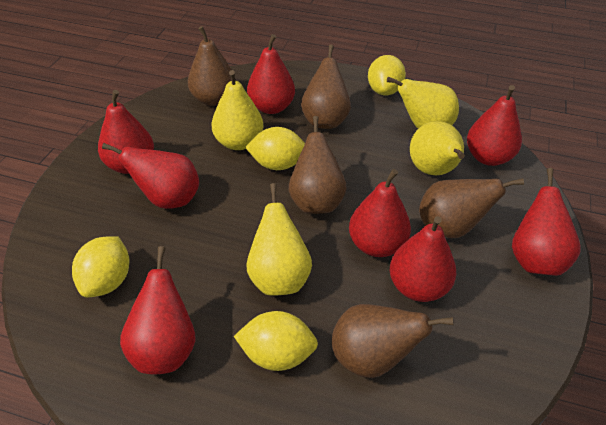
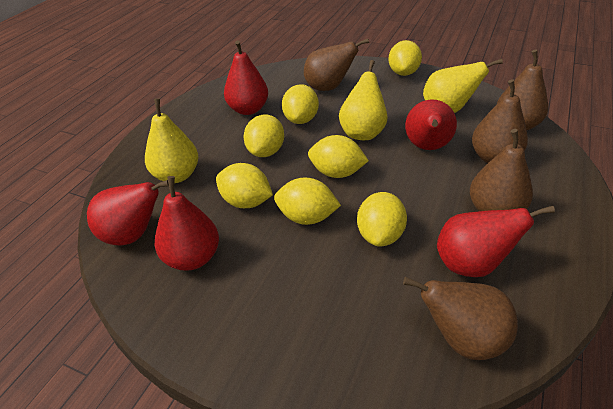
red pear: [98,90,154,174] [102,143,199,209] [120,246,195,374] [247,34,295,114] [349,169,411,257] [390,216,456,302] [467,85,522,166] [512,168,581,276] = 8 -> [87,180,169,246] [155,176,219,271] [224,40,268,115] [405,99,457,150] [437,205,555,277] = 5
yellow lemon: [72,236,130,297] [234,311,318,371] [245,127,305,170] [368,55,406,95] = 4 -> [216,163,273,208] [244,114,284,157] [274,178,341,225] [282,84,319,124] [308,135,369,178] [357,192,407,246] [388,40,422,76] = 7
yellow pear: [211,70,264,150] [246,183,312,296] [387,77,459,129] [410,121,465,175] = 4 -> [145,98,198,183] [339,60,388,140] [423,59,503,113] = 3

